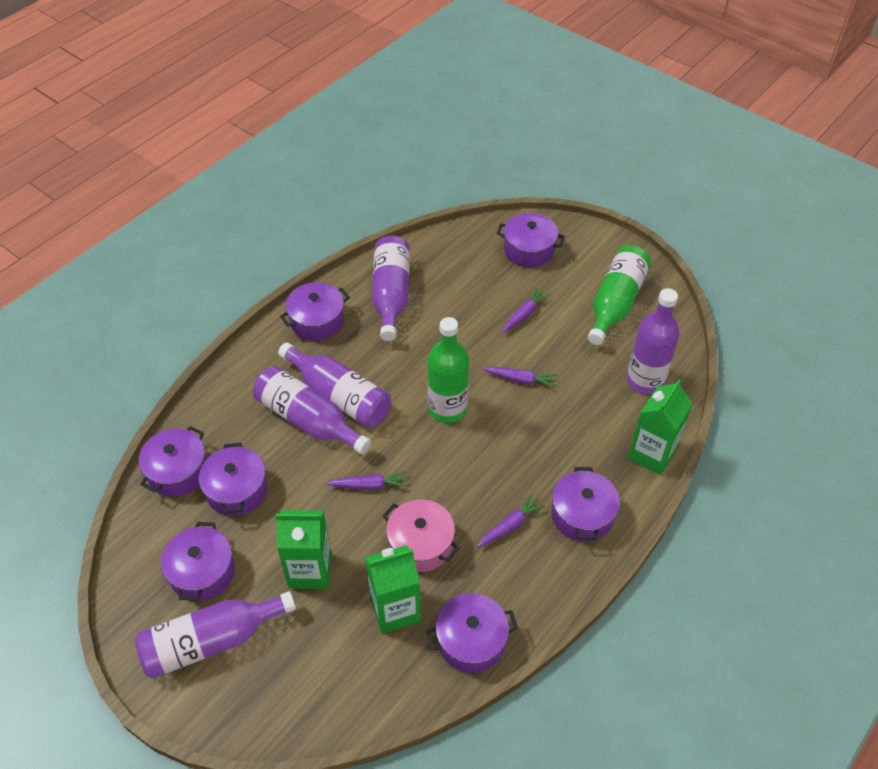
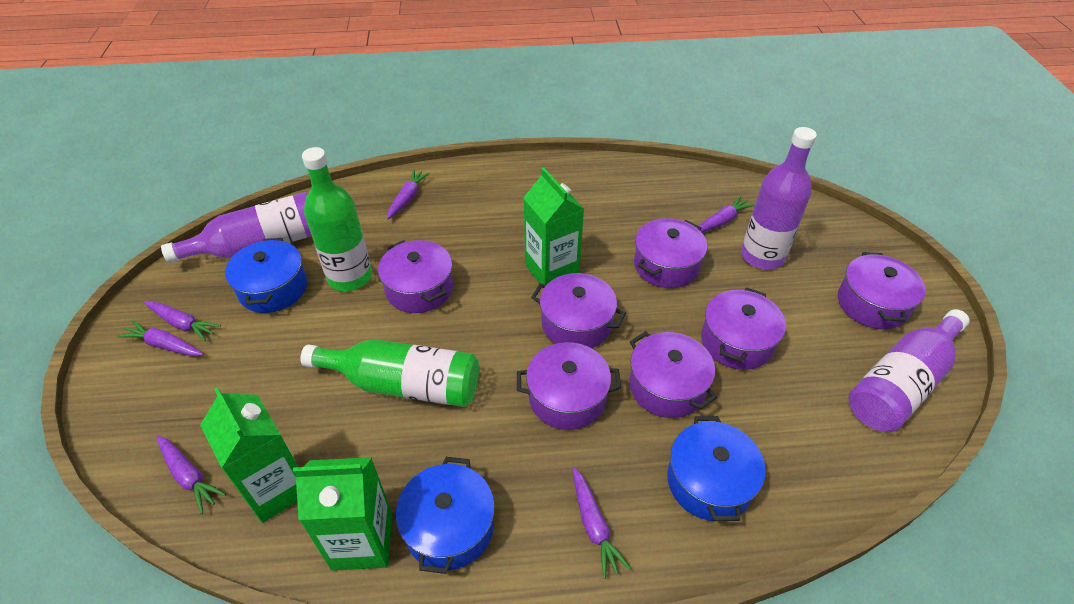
blue pot: none = 0 -> [225,238,307,313] [396,457,495,574] [667,416,765,521] = 3
pink pot: [383,499,460,572] = 1 -> none = 0
purple bottle: [135,591,296,678] [253,366,371,454] [278,342,391,428] [372,236,410,341] [627,288,679,394] = 5 -> [161,192,312,263] [741,127,817,269] [849,309,970,432] = 3
purple carrot: [326,471,407,490] [477,494,545,547] [483,367,557,388] [502,287,550,333] = 4 -> [117,320,204,356] [144,301,221,341] [156,435,226,514] [387,169,430,220] [572,467,631,579] [698,195,755,233] = 6

